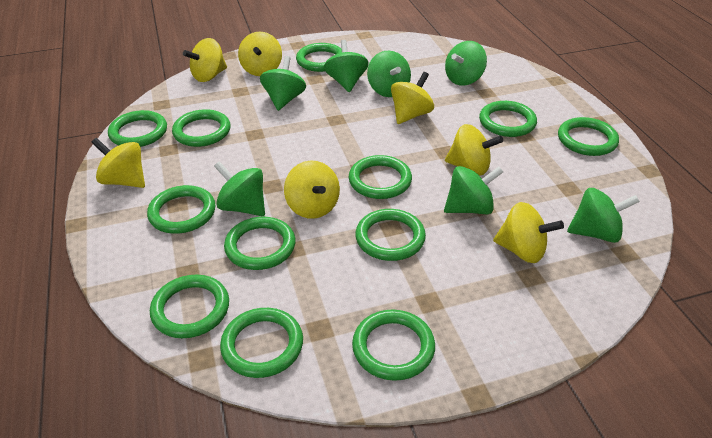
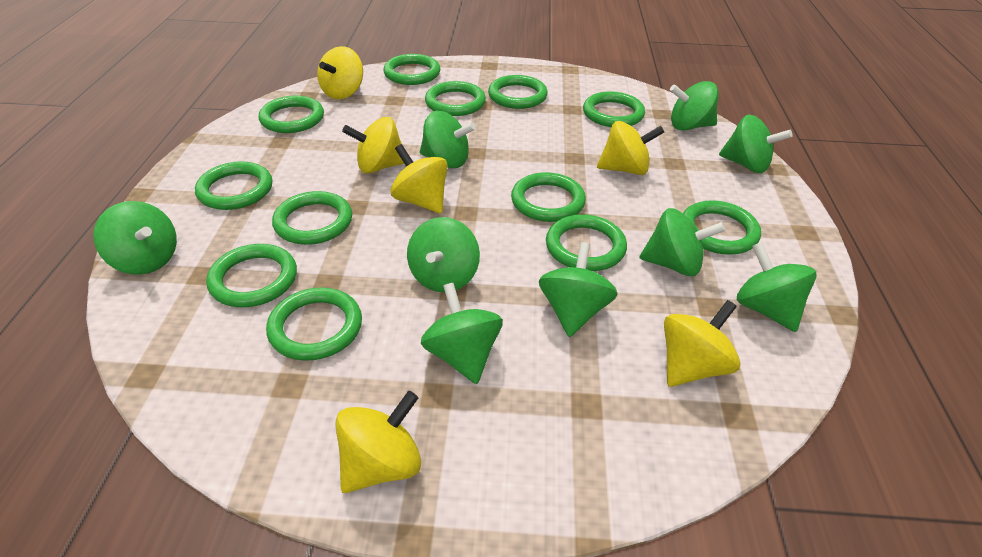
green spinning top: [214,161,265,216] [260,56,306,111] [324,40,369,92] [367,51,411,97] [444,166,503,214] [445,41,487,86] [567,188,640,243] = 7 -> [94,201,177,274] [407,217,480,292] [420,111,476,168] [421,283,503,384] [539,242,617,337] [639,208,725,276] [670,81,718,131] [719,115,793,173] [737,242,817,332] = 9
yellow spinning top: [91,138,145,188] [183,38,227,82] [238,32,282,76] [284,160,340,219] [391,72,434,124] [445,124,503,175] [493,202,564,263] = 7 -> [317,46,363,99] [335,391,421,493] [342,117,404,174] [391,144,448,213] [597,121,664,175] [664,300,740,387] = 6

